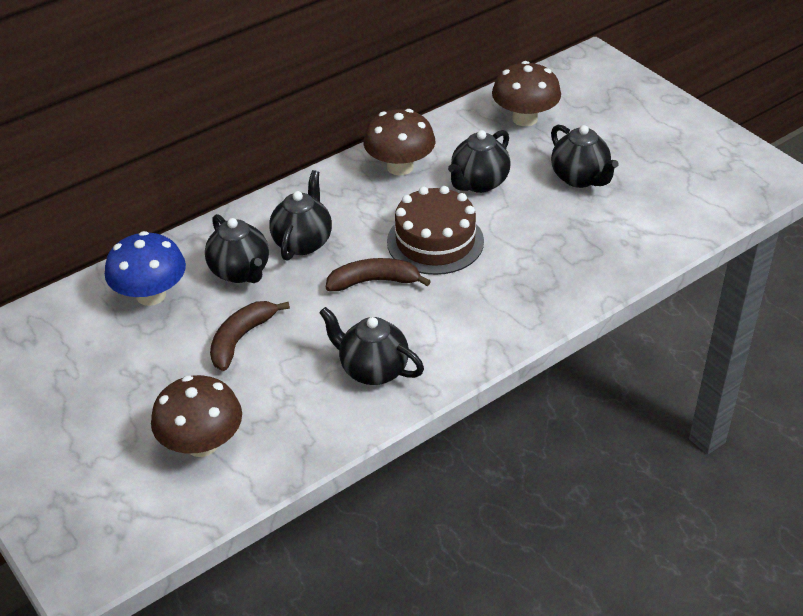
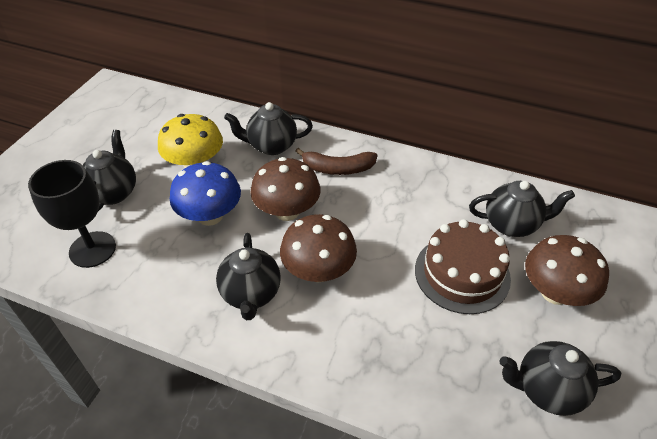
black goblet: none = 0 -> [28,160,116,268] = 1
brown banana: [210,301,290,371] [326,258,431,291] = 2 -> [295,148,377,175] = 1
yellow mushroom: none = 0 -> [158,114,223,168] = 1

